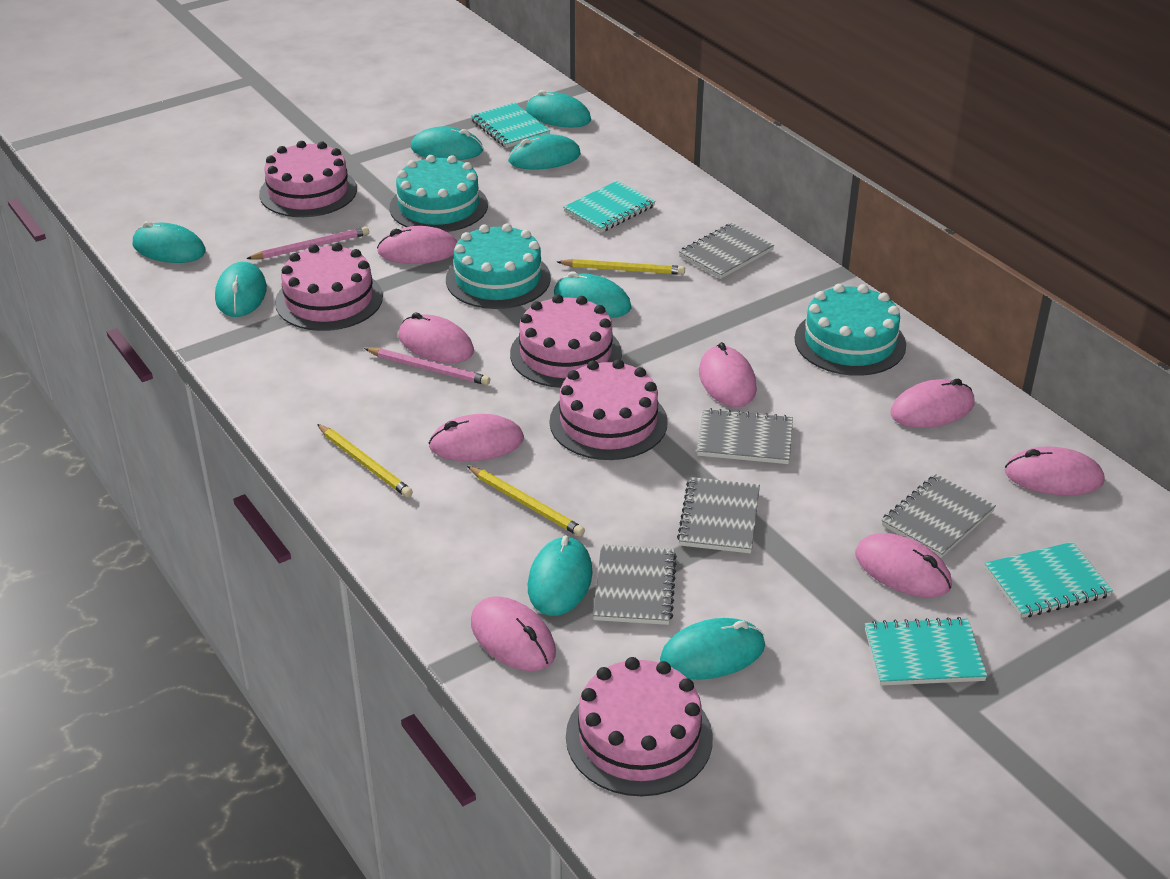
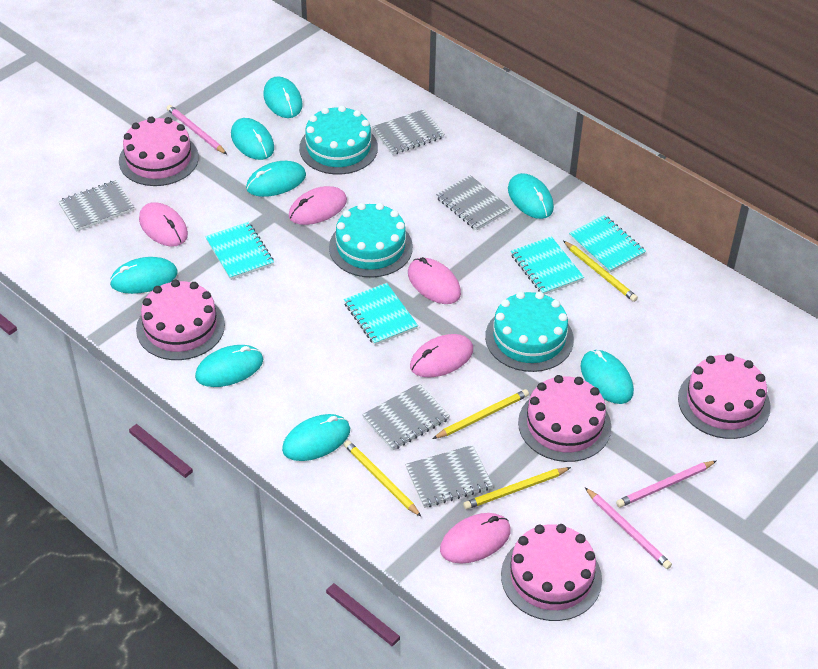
pink mouse: [377,226,457,264] [398,312,474,363] [428,414,524,461] [471,596,556,671] [699,342,757,407] [855,533,952,597] [890,379,975,428] [1005,446,1105,496] = 8 -> [139,202,188,247] [289,186,347,225] [408,257,461,304] [410,334,473,378] [440,513,511,564] = 5
pink pencil: [246,227,369,259] [364,348,490,385] = 2 -> [167,105,227,154] [585,488,672,569] [616,461,716,508] = 3
yellow pencil: [317,424,413,498] [467,466,585,537] [557,259,685,275] = 3 -> [344,440,421,517] [433,389,529,439] [463,467,571,509] [563,241,638,302] = 4

